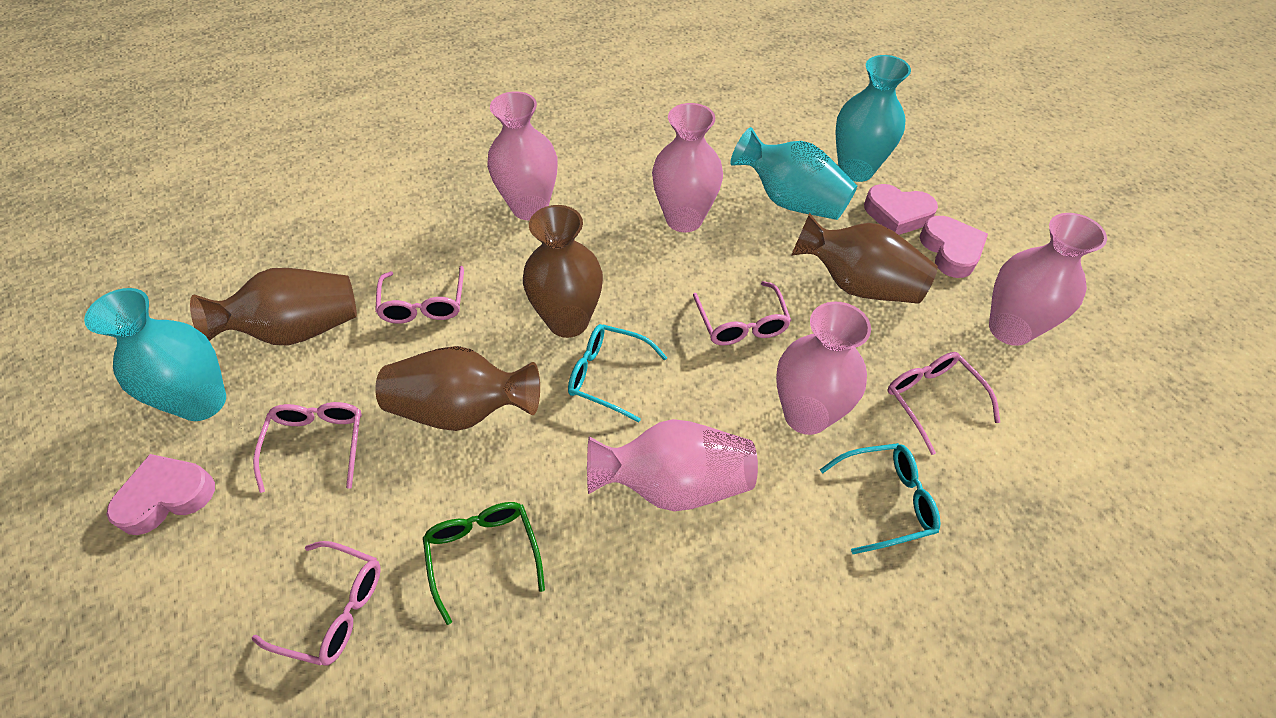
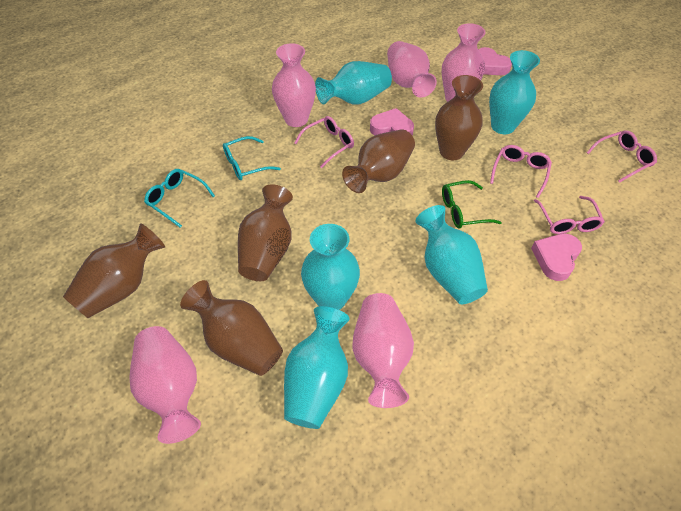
brown vase: [190,268,357,346] [375,346,540,431] [523,205,603,338] [791,213,938,304] = 4 -> [63,223,165,318] [180,280,283,376] [238,184,293,281] [342,129,415,193] [435,75,483,160] = 5
pink glasses: [252,541,380,666] [253,402,362,493] [375,266,464,324] [693,281,791,345] [887,352,1000,455] = 5 -> [294,116,354,168] [490,145,552,198] [534,196,605,234] [586,130,657,183] = 4
turquoise vase: [84,288,226,421] [730,127,857,220] [836,55,911,182] = 3 -> [284,306,350,429] [301,224,360,310] [315,61,392,105] [415,205,488,304] [489,50,540,134] = 5

